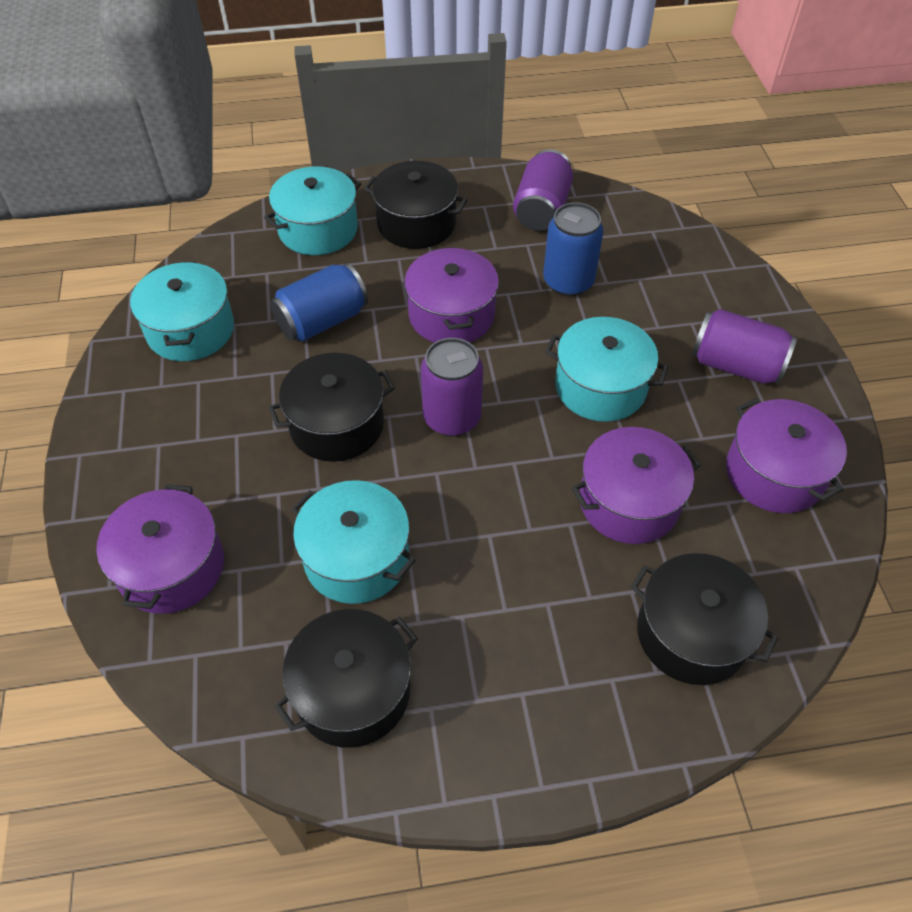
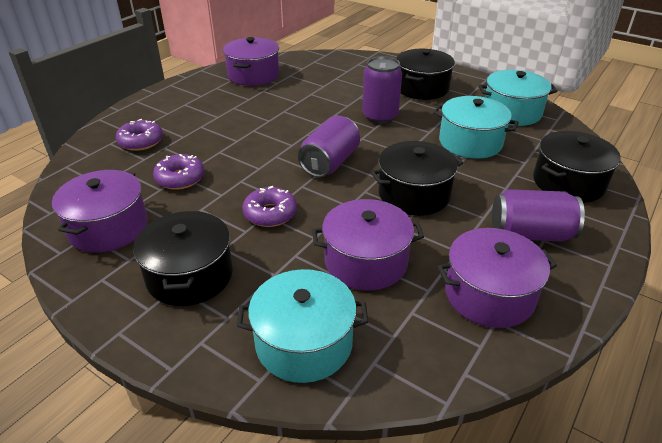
blue can: [270,263,368,341] [543,203,604,297] = 2 -> none = 0
purple donut: none = 0 -> [116,119,163,151] [153,154,204,190] [242,186,297,227] = 3
turquoise pot: [130,261,234,361] [264,166,361,255] [292,480,416,604] [545,317,668,422] = 4 -> [237,269,368,383] [433,96,519,159] [478,70,557,126] = 3

